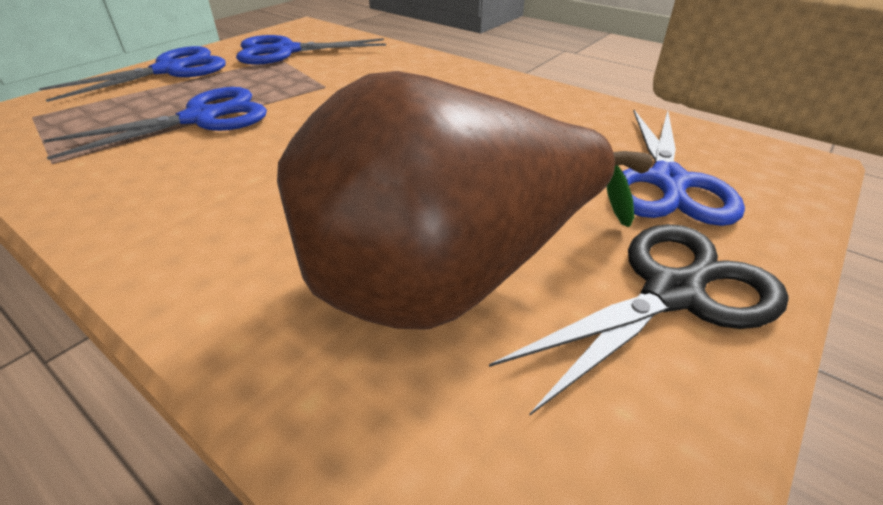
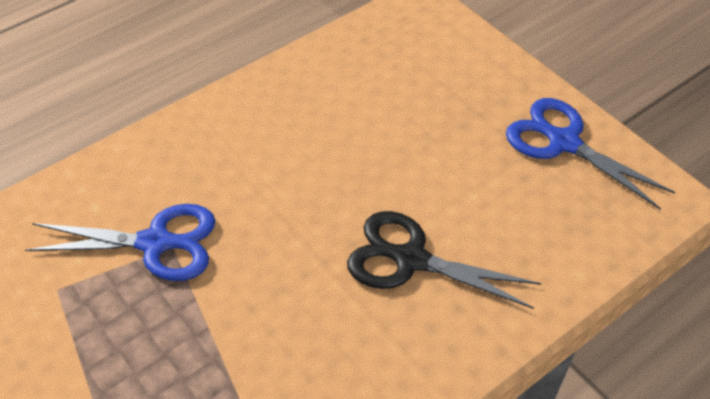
blue scissors: [39,46,226,102] [44,87,267,160] [236,35,386,65] [622,110,745,226] = 4 -> [25,204,216,281] [506,98,676,209] = 2
brown pear: [277,71,653,330] = 1 -> none = 0

